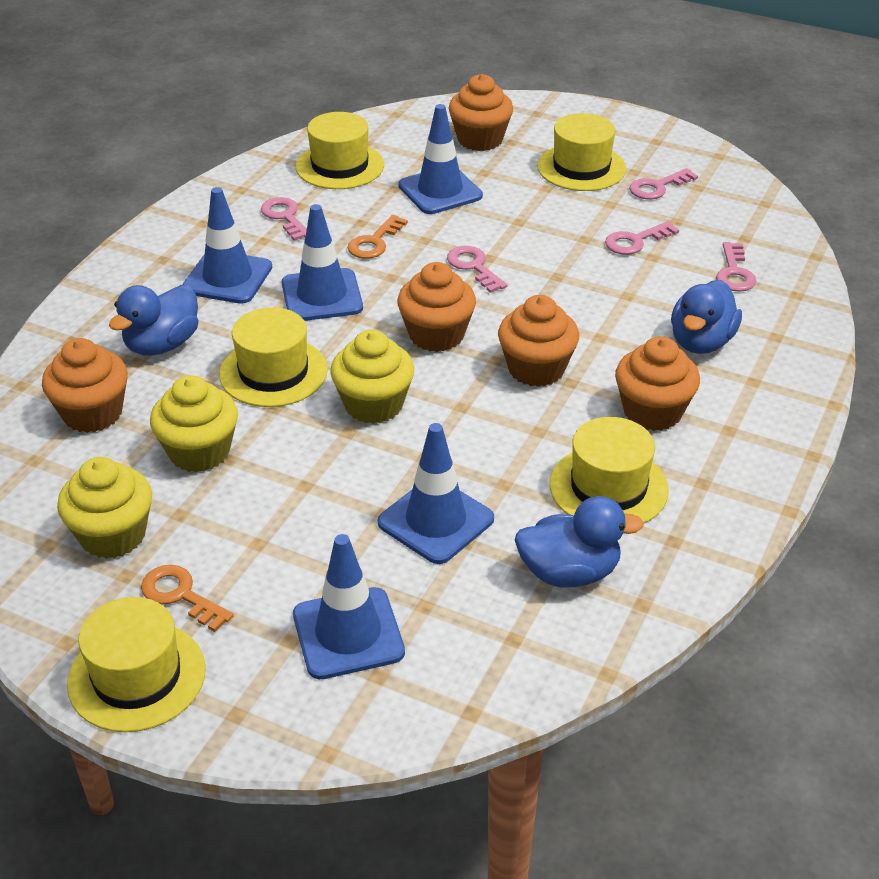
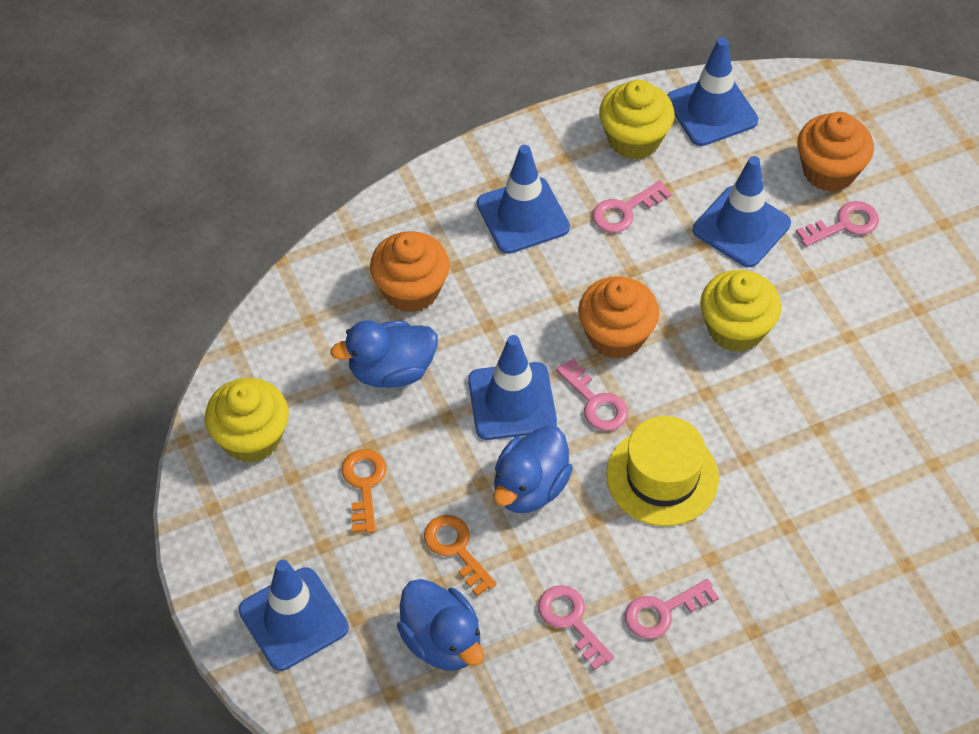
orange cupcake: [42,338,128,433] [397,262,476,352] [449,74,513,151] [498,295,579,387] [615,336,700,431] = 5 -> [370,231,450,313] [578,276,659,359] [797,112,874,192] = 3
yellow hat: [67,597,206,732] [219,307,328,407] [296,112,384,189] [537,113,626,191] [550,417,669,523] = 5 -> [606,416,719,526] = 1

